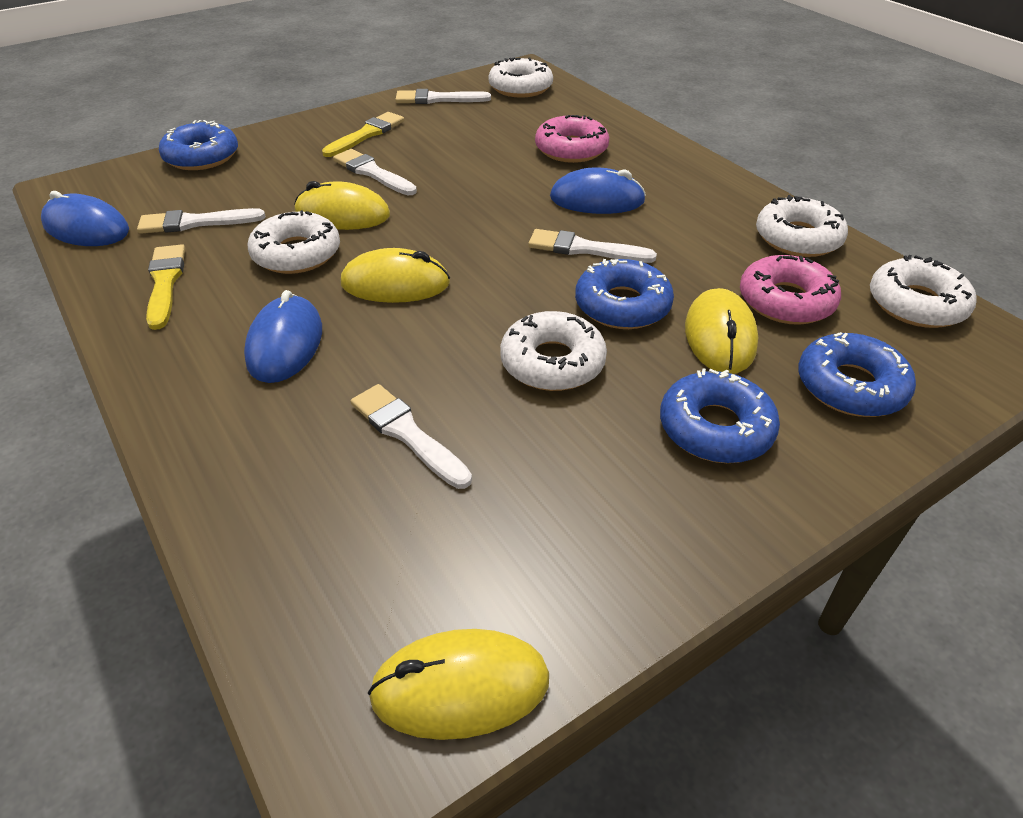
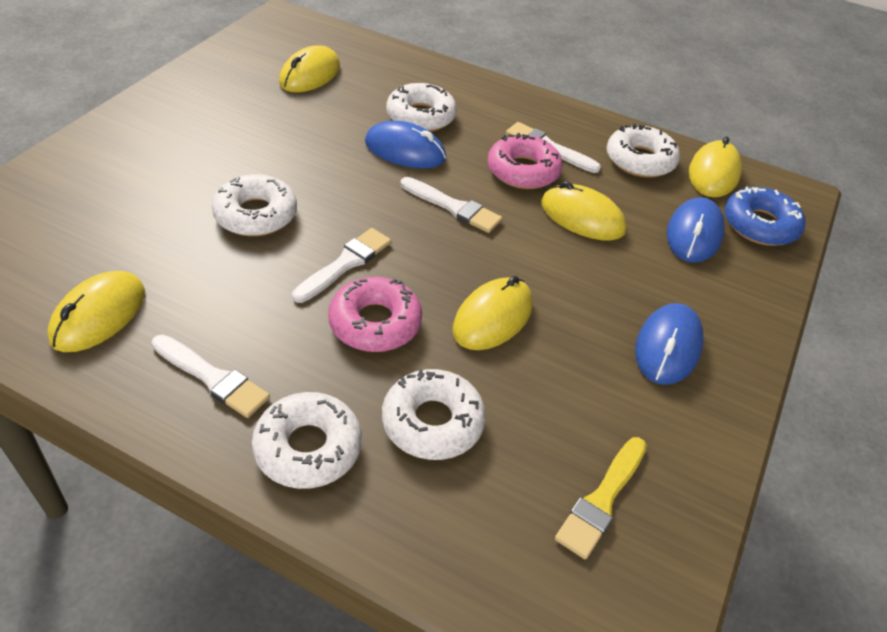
blue donut: [159,120,238,170] [575,259,674,329] [660,368,780,463] [798,332,916,417] = 4 -> [725,187,806,246] = 1
white brush: [137,208,265,234] [333,149,417,195] [351,384,472,489] [395,89,491,104] [528,229,657,263] = 5 -> [152,335,270,418] [292,228,391,303] [401,177,502,233] [506,122,601,173] = 4
yellow brush: [146,244,185,330] [322,112,404,157] = 2 -> [555,437,647,559] = 1
yellow mouse: [294,181,390,230] [341,248,450,303] [368,629,549,740] [685,288,758,374] = 4 -> [47,271,145,352] [279,45,340,92] [452,276,533,350] [541,181,627,241] [689,137,742,197] = 5

